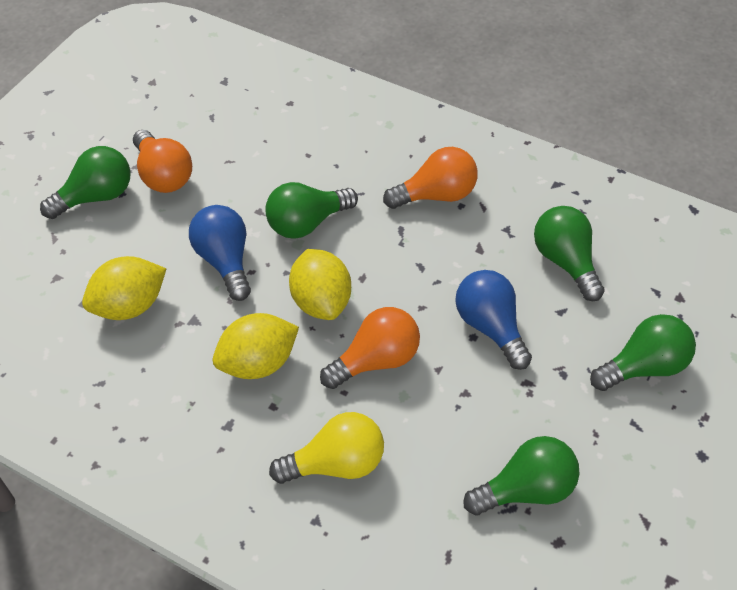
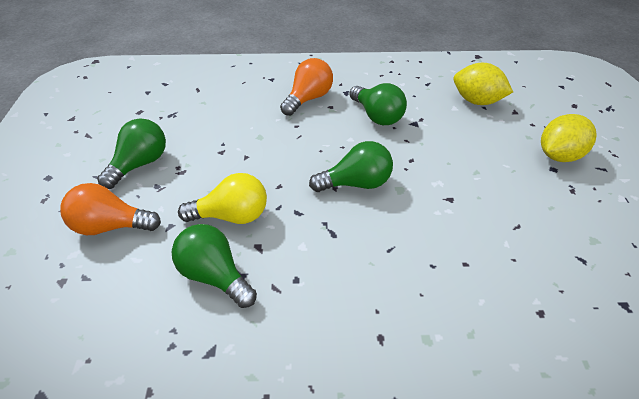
blue light bulb: [189,205,251,301] [455,270,532,370] = 2 -> none = 0
green light bulb: [40,146,131,219] [265,182,358,239] [463,436,579,516] [534,206,605,301] [590,314,696,391] = 5 -> [97,118,166,189] [172,224,257,308] [309,141,393,192] [350,83,407,125] = 4
orange light bulb: [133,130,192,193] [320,307,420,389] [383,147,478,209] = 3 -> [60,183,161,235] [280,58,333,116] = 2
yellow lemon: [82,256,166,320] [213,313,299,379] [289,249,351,320] = 3 -> [454,63,513,105] [541,114,597,162] = 2

